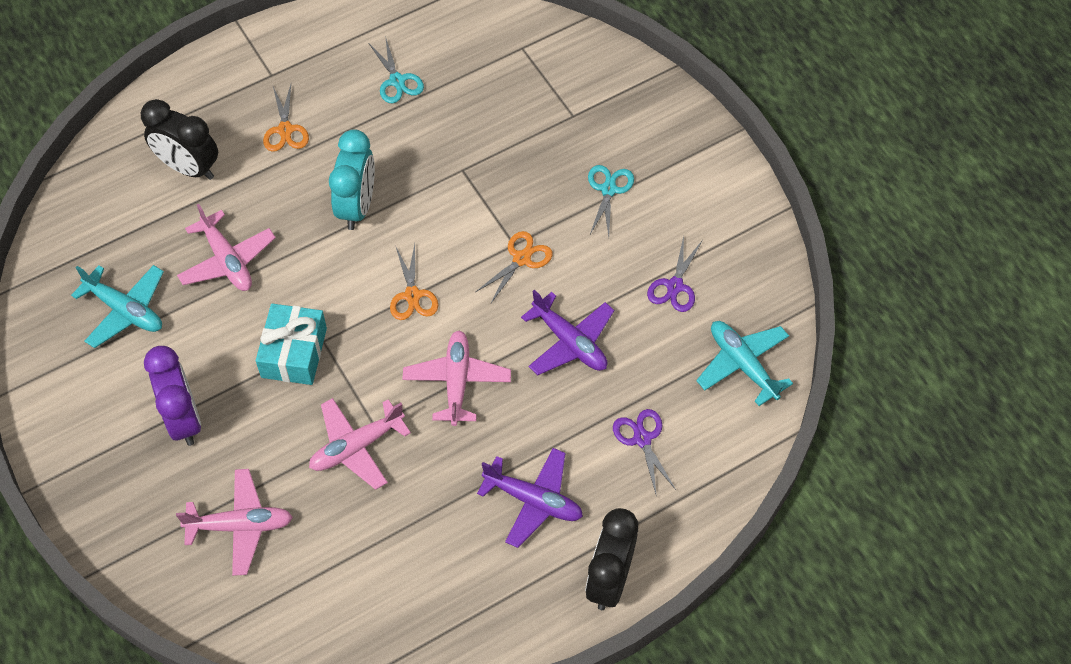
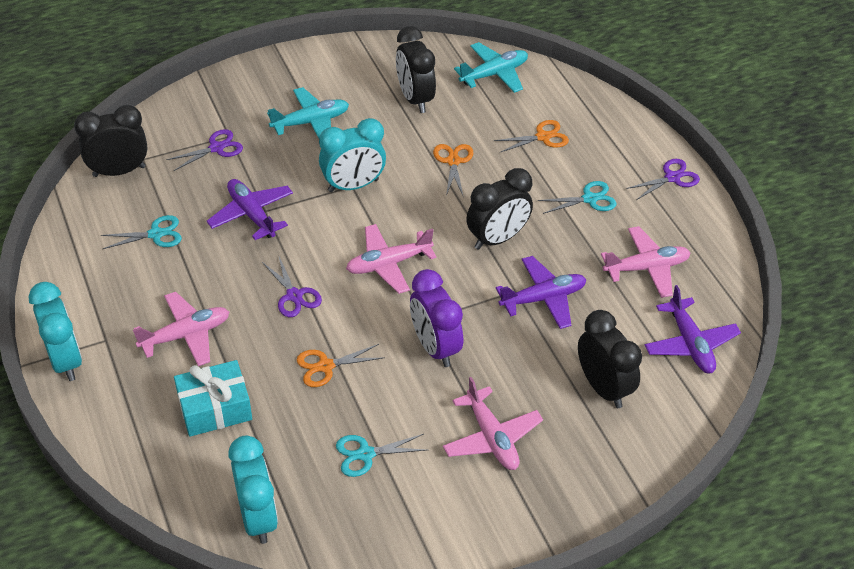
black clock: [141,99,218,180] [585,508,638,610] = 2 -> [74,105,148,177] [396,26,436,113] [466,168,533,250] [578,310,642,408] = 4
purple plane: [477,448,583,548] [521,290,614,375] = 2 -> [207,179,293,240] [496,256,586,329] [645,285,741,373] = 3
purple scissors: [613,409,676,497] [647,236,703,312] = 2 -> [167,129,243,171] [262,255,322,317] [626,159,700,200] = 3
turquoise clock: [329,129,375,230] = 1 -> [28,282,82,381] [229,436,278,544] [319,118,386,192] = 3
turquoise scissors: [369,36,424,103] [588,165,634,236] = 2 -> [100,215,182,249] [336,434,426,477] [538,181,617,214] = 3

